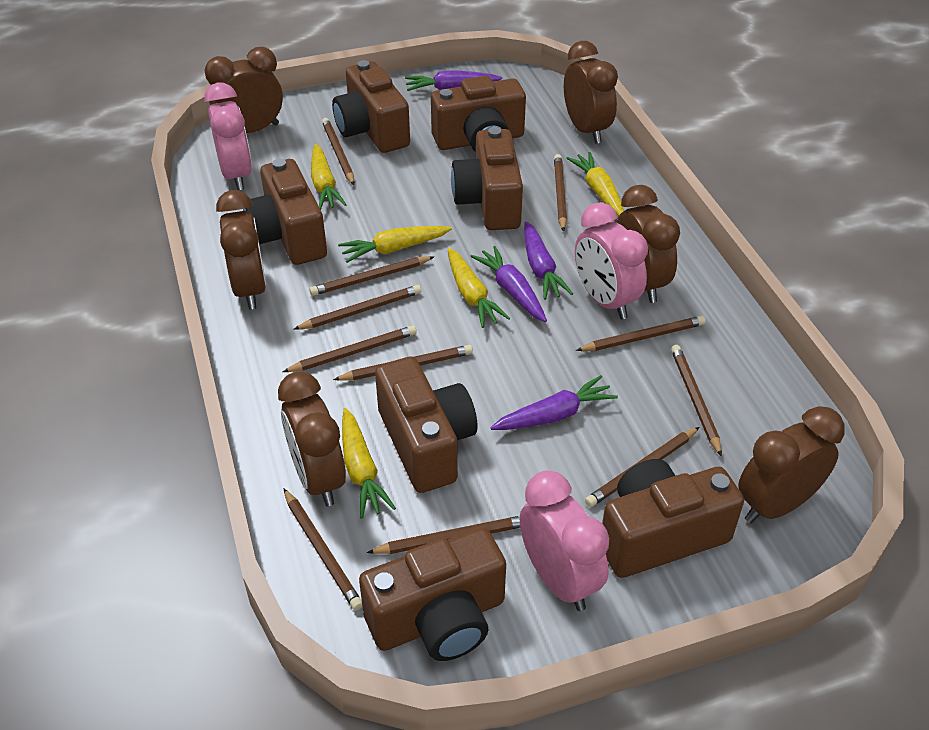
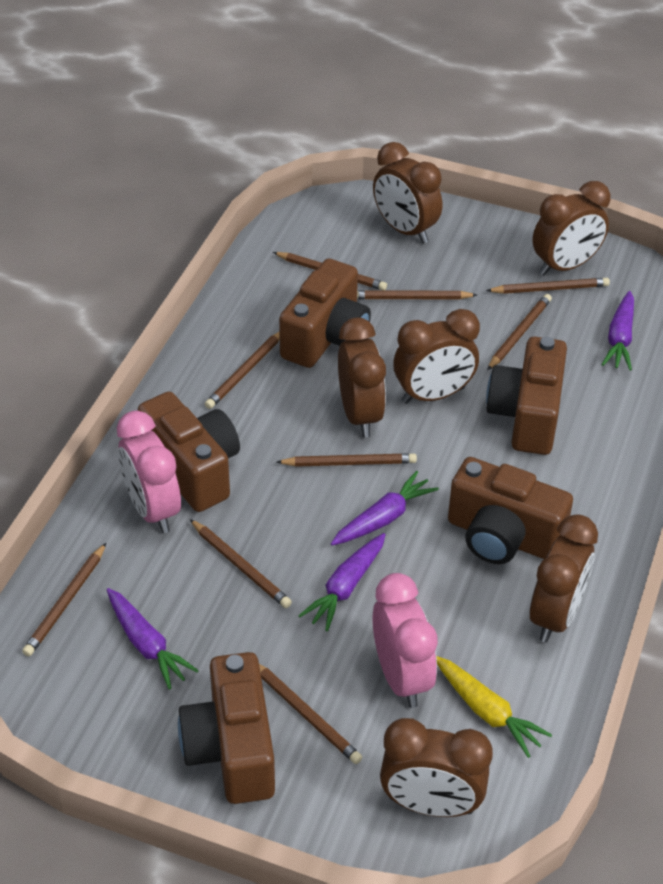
brown camera: [243,159,327,265] [332,60,410,153] [359,527,506,661] [375,356,478,493] [431,76,526,152] [451,127,523,230] [602,459,744,578] = 7 -> [138,392,240,512] [178,652,275,804] [279,258,371,368] [448,457,573,564] [486,337,567,455] = 5
brown pencil: [283,325,417,372] [283,488,362,611] [293,285,421,330] [309,256,434,296] [322,118,354,185] [333,345,473,381] [367,516,520,554] [554,154,567,232] [576,316,705,351] [585,427,699,507] [671,345,722,457] = 11 -> [22,543,106,656] [190,519,292,608] [205,332,280,409] [259,664,362,764] [273,252,387,291] [277,453,417,467] [357,290,477,299] [486,278,610,294] [487,294,552,370] = 9
pink clock: [204,82,252,190] [520,471,609,611] [575,202,648,319] = 3 -> [117,411,181,533] [373,573,438,708] = 2
yellow carrot: [311,144,347,210] [338,226,452,263] [342,408,396,519] [448,248,510,328] [566,152,624,216] = 5 -> [436,656,552,758] = 1

